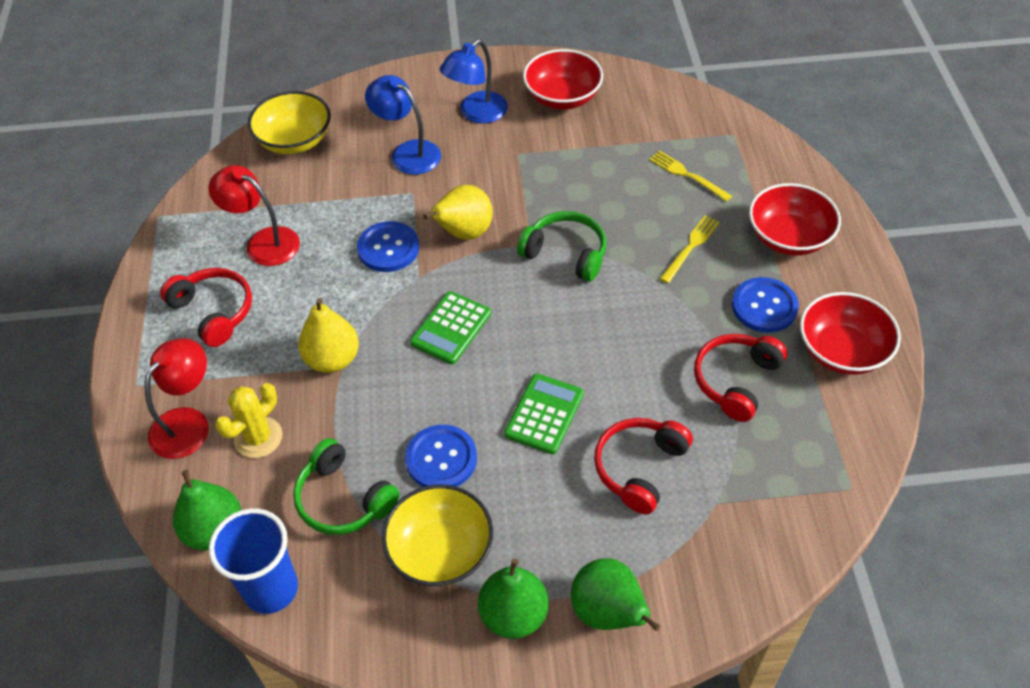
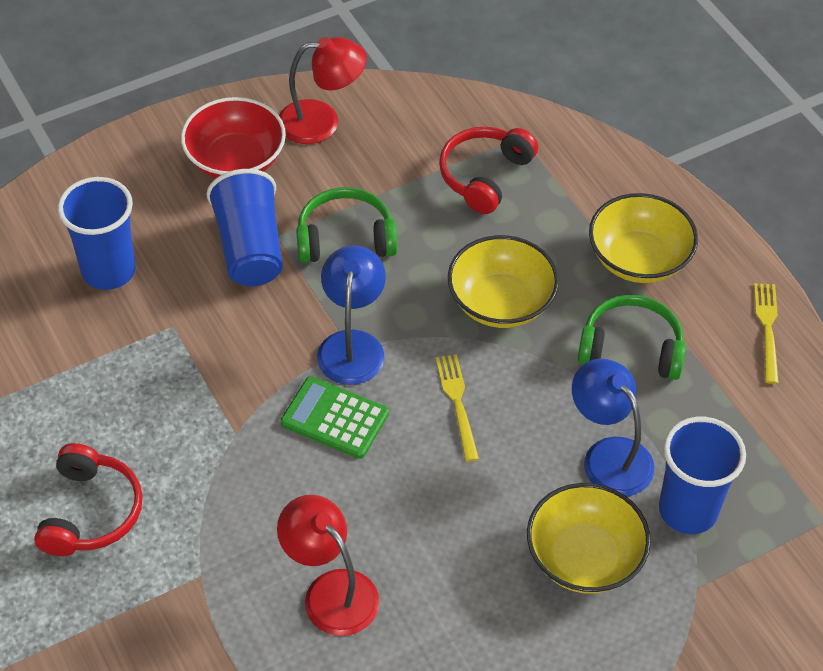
blue button: [357,221,419,272] [405,425,477,487] [732,277,799,333] = 3 -> none = 0
blue cup: [209,508,298,614] = 1 -> [58,177,136,290] [207,169,283,286] [659,417,746,534] = 3
green calculator: [410,291,491,364] [505,373,584,454] = 2 -> [281,376,389,459] = 1
green pear: [173,470,241,550] [478,558,549,639] [571,558,661,631] = 3 -> none = 0
red bowl: [523,49,603,109] [749,183,841,256] [800,292,901,375] = 3 -> [181,97,286,179] = 1
red headphones: [160,268,252,347] [594,418,693,515] [694,334,787,422] = 3 -> [34,443,143,556] [439,127,538,214] = 2
yellow bowl: [248,91,331,154] [382,484,493,586] = 2 -> [448,235,559,328] [527,483,651,594] [589,193,698,283] = 3
yellow cactus: [215,383,283,458] = 1 -> none = 0
yellow pear: [298,298,359,373] [423,185,493,240] = 2 -> none = 0

